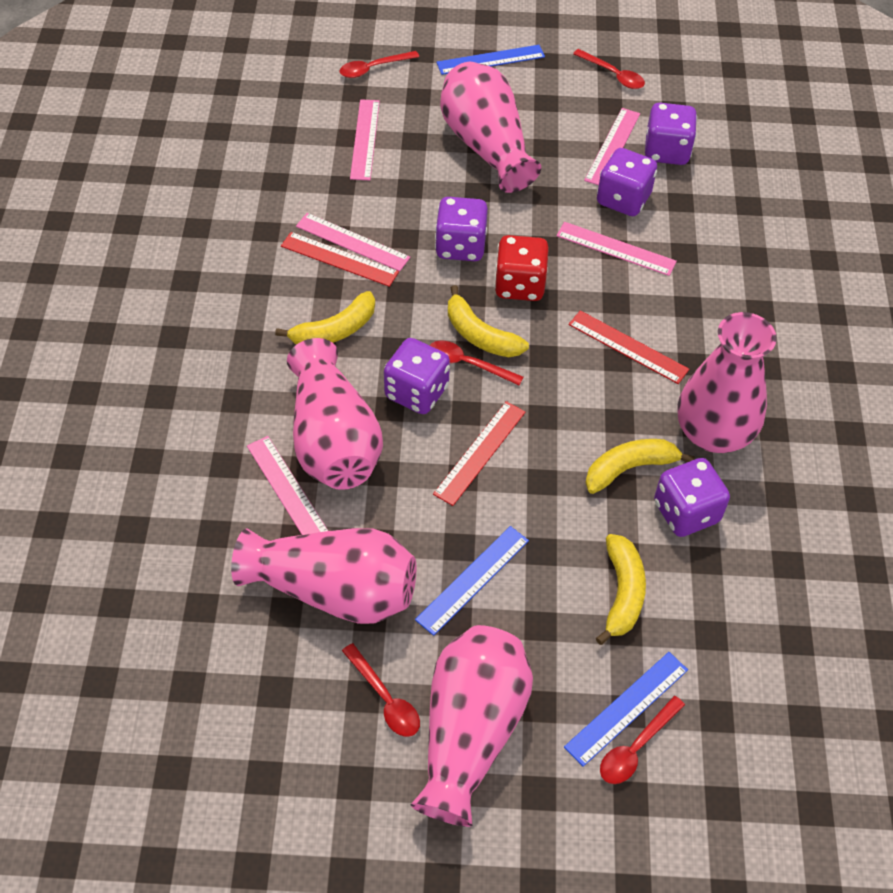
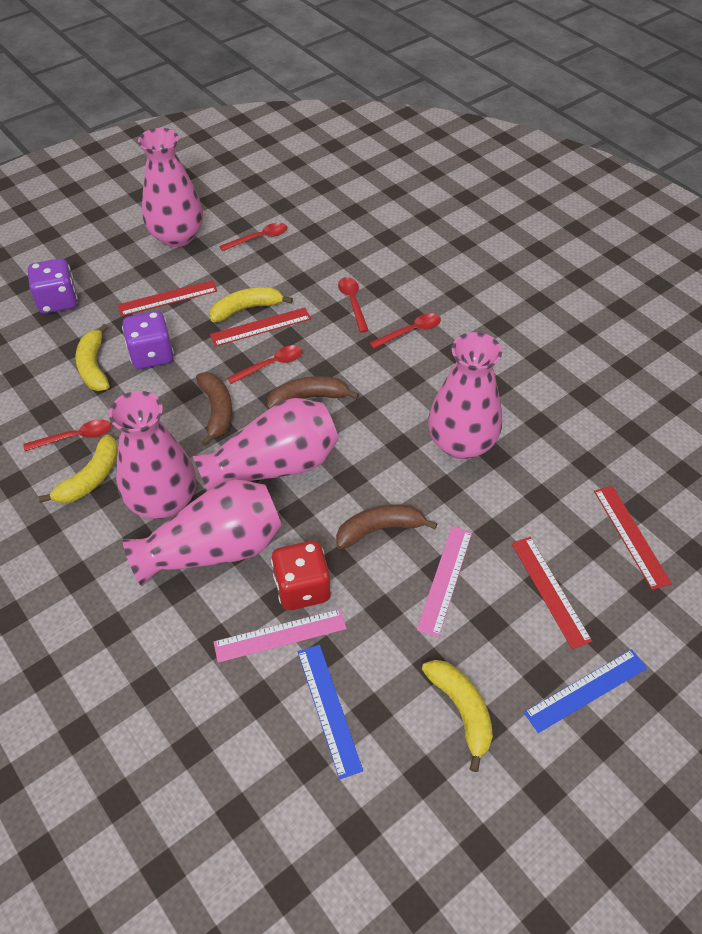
blue ruler: [415,526,529,636] [437,45,545,75] [564,652,688,767] = 3 -> [298,645,363,780] [524,649,647,733] = 2
brown banana: none = 0 -> [196,372,233,446] [267,376,359,409] [336,504,438,549] = 3
pink ruler: [247,436,328,535] [296,213,410,271] [350,99,380,180] [557,222,677,276] [584,108,640,185] = 5 -> [214,609,347,663] [417,526,472,637] = 2
purple dice: [384,338,450,414] [435,197,488,261] [597,148,657,216] [645,103,697,165] [654,458,730,537] = 5 -> [28,258,78,314] [122,311,174,369] = 2
red ruler: [281,232,399,287] [433,401,526,506] [568,310,689,384] = 3 -> [118,280,217,316] [210,308,311,346] [511,537,592,649] [594,486,672,590] = 4

